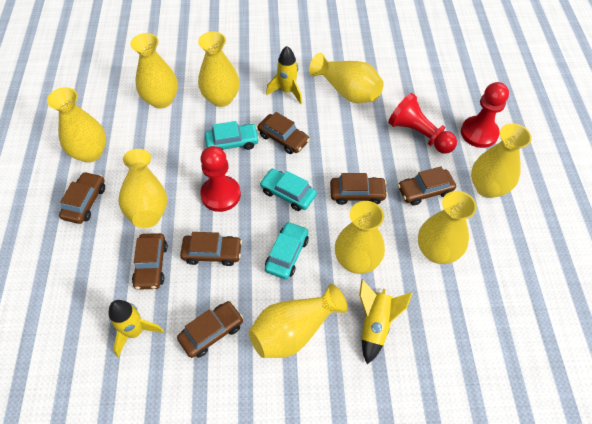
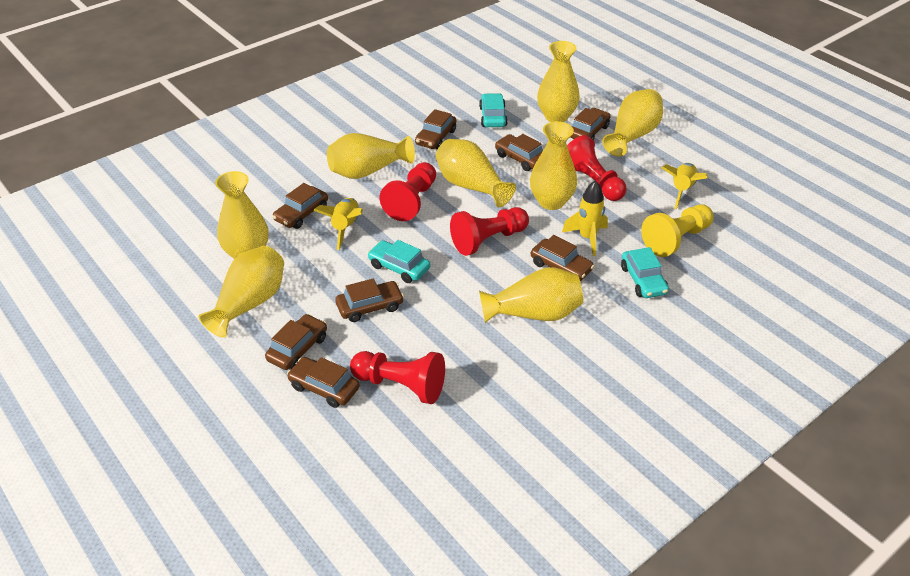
brown car: [59,172,105,224] [132,233,168,290] [177,301,243,358] [180,232,242,266] [258,112,310,154] [330,173,388,205] [398,166,456,206] = 7 -> [265,314,327,370] [272,183,328,229] [287,357,360,408] [335,279,404,322] [415,109,456,150] [495,134,543,171] [531,235,594,281] [570,108,610,141] = 8
red pawn: [200,146,241,212] [388,93,457,154] [461,82,509,148] = 3 -> [350,351,445,404] [380,162,436,221] [450,207,529,256] [567,135,627,201] = 4
yellow pawn: none = 0 -> [641,204,714,257] = 1
yellow vase: [47,87,106,163] [118,149,167,228] [130,33,178,109] [198,31,240,107] [249,284,348,358] [309,53,384,103] [335,201,385,274] [418,191,477,264] [471,123,532,198] = 9 -> [199,246,284,337] [215,171,269,259] [327,133,415,179] [436,139,516,208] [479,267,583,323] [530,121,577,210] [537,41,580,122] [602,89,663,157] = 8

